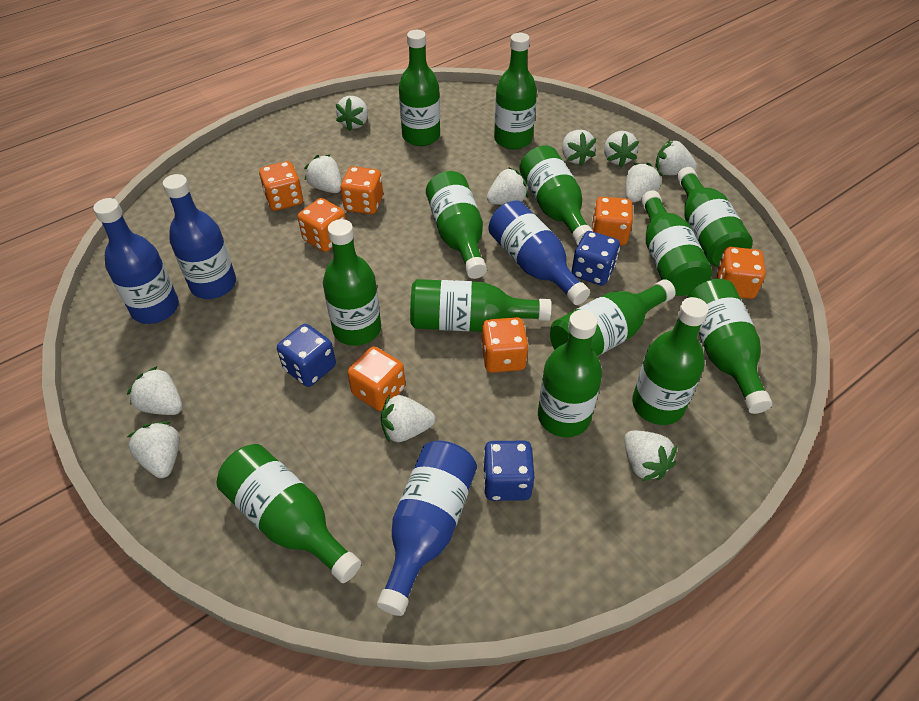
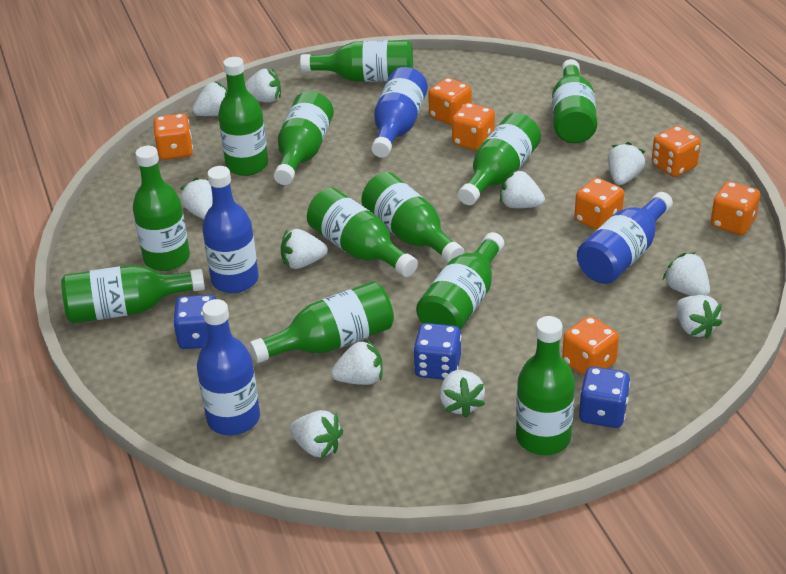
green bottle: [216,444,361,583] [323,219,381,346] [399,30,440,146] [410,279,552,332] [426,171,487,279] [494,33,537,149] [519,146,592,245] [538,310,602,437] [550,279,676,356] [632,297,709,425] [641,190,712,296] [676,167,753,267] [687,279,772,414] = 13 -> [61,265,205,323] [133,146,190,271] [218,57,268,176] [249,281,394,363] [274,91,334,185] [300,40,413,82] [307,188,418,277] [361,172,464,263] [416,232,504,330] [458,113,541,205] [516,316,575,455] [552,59,597,143] = 12

